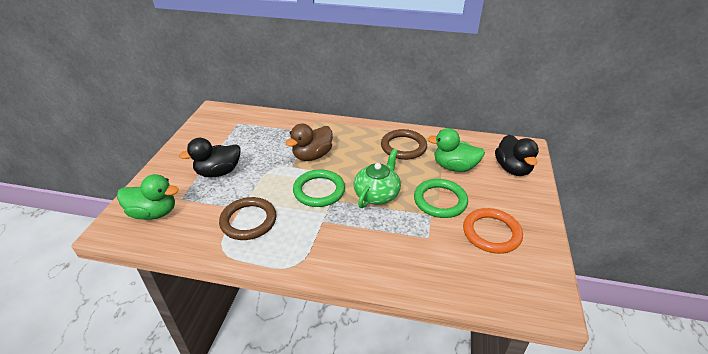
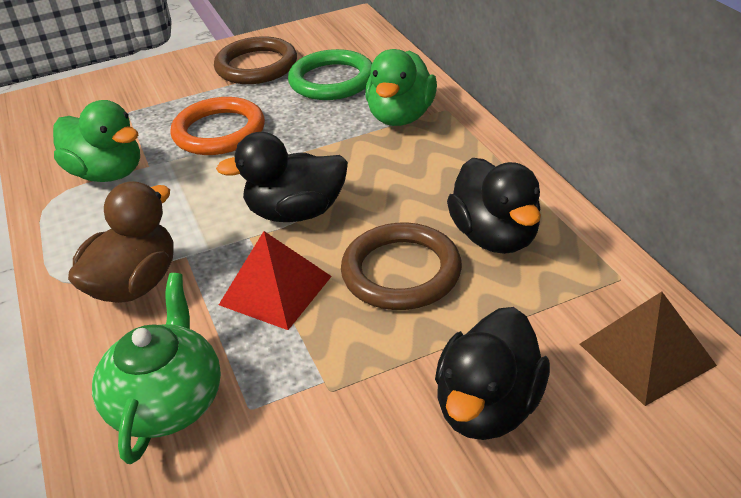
black duck: [179,138,240,178] [495,135,539,176] = 2 -> [216,132,348,222] [435,307,550,440] [447,158,541,254] = 3
brown pyramid: none = 0 -> [580,292,717,406] = 1
green ring: [293,170,345,207] [414,179,468,218] = 2 -> [288,49,372,100] = 1
red pyramid: none = 0 -> [219,231,332,330] = 1

